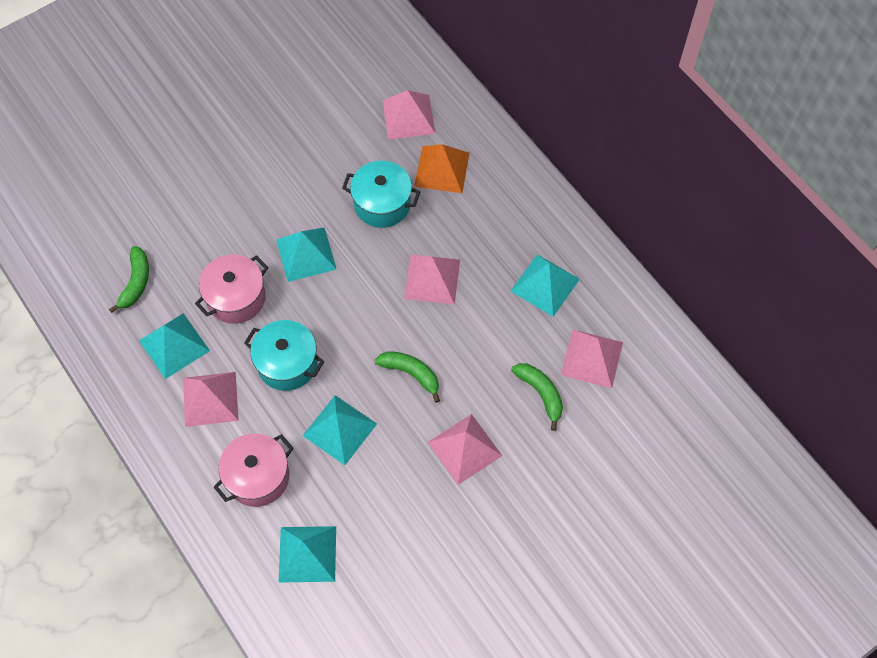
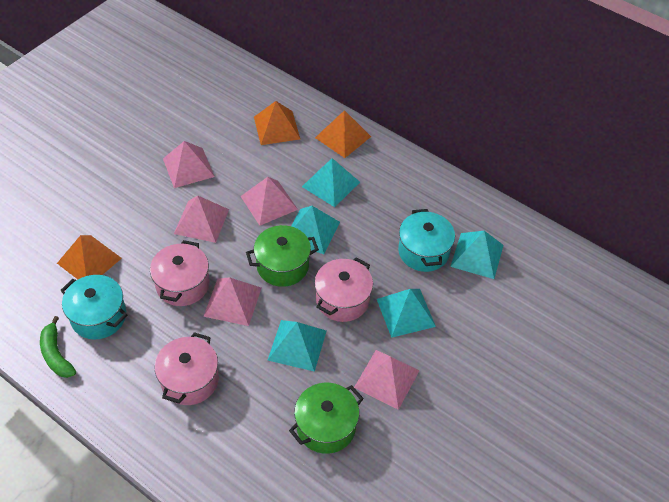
green banana: [109,246,149,313] [375,351,440,403] [511,363,563,431] = 3 -> [40,316,76,378] = 1
green pot: none = 0 -> [246,225,319,287] [289,383,364,454] = 2
orange pyramid: [414,144,470,193] = 1 -> [57,235,122,279] [254,101,300,145] [315,110,371,158] = 3
pink pot: [195,254,269,324] [213,433,294,507] = 2 -> [150,240,210,306] [154,332,219,405] [314,257,373,322] = 3

